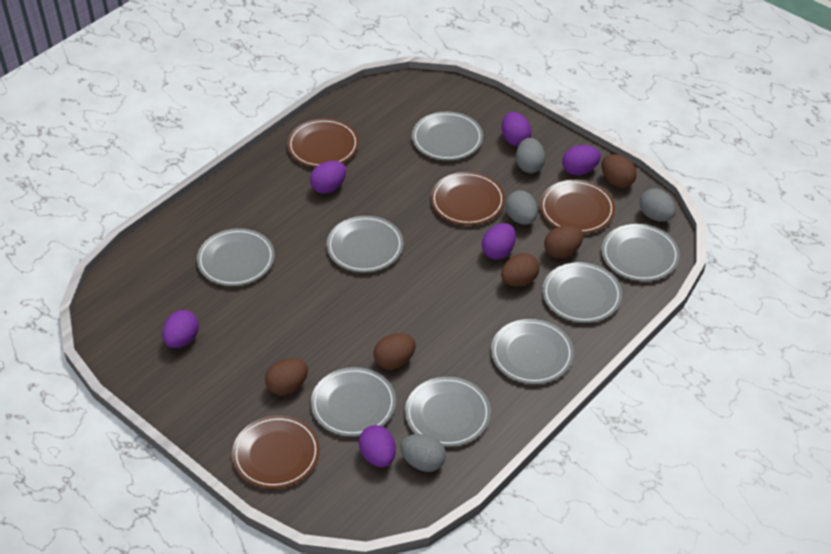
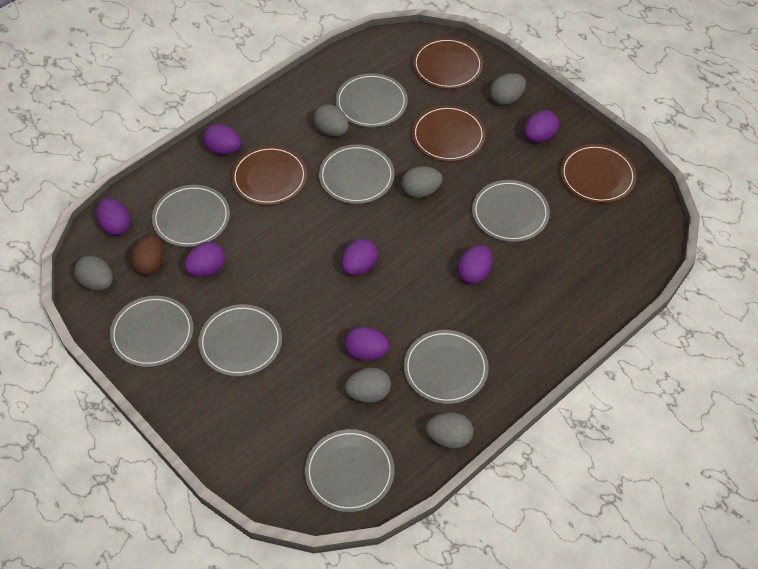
brown egg: [265,358,308,395] [374,333,416,369] [501,253,539,286] [544,225,583,258] [601,154,637,188] = 5 -> [130,235,164,275] = 1
grey egg: [400,434,446,472] [505,190,538,225] [516,138,545,173] [640,189,676,222] = 4 -> [74,256,113,291] [314,104,349,136] [345,368,391,403] [402,166,443,198] [426,412,473,449] [490,73,526,105] = 6
purple egg: [162,310,199,348] [310,161,346,194] [359,425,396,467] [482,223,516,259] [502,112,532,146] [562,145,601,175] = 6 -> [96,198,130,235] [184,242,225,276] [203,124,241,155] [341,238,378,275] [344,326,389,360] [457,245,492,284] [524,110,559,142] = 7

